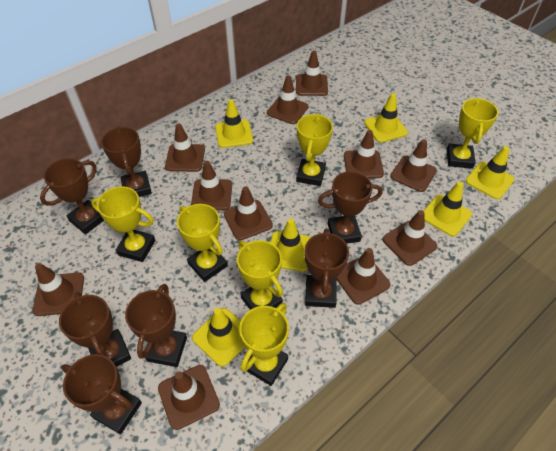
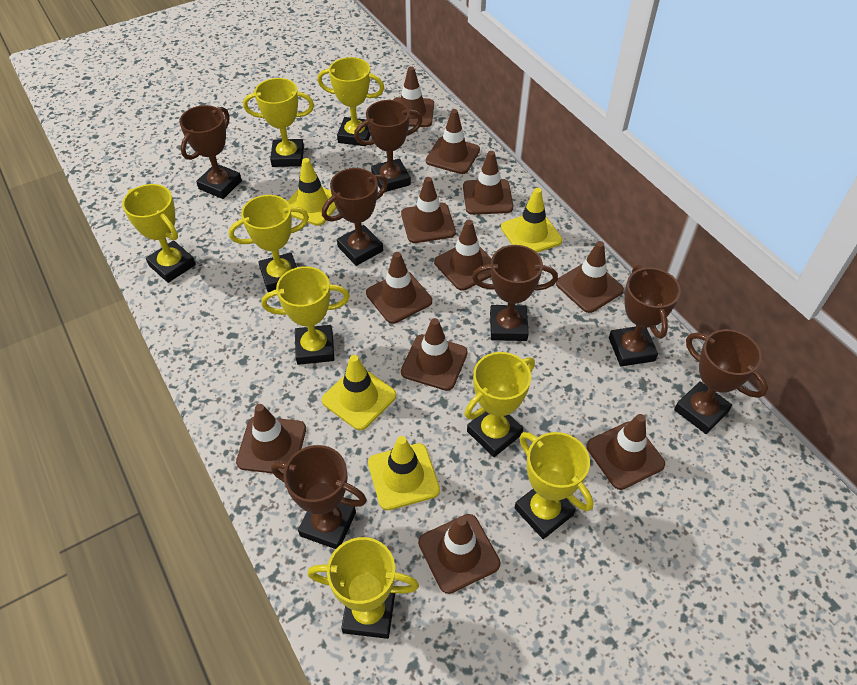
yellow traffic cone: [192,308,245,367] [215,99,253,148] [270,219,311,272] [364,93,408,143] [424,182,472,236] [465,146,514,199] = 6 -> [287,158,336,226] [322,355,396,430] [368,436,440,510] [501,188,562,253] = 4
yellow trophy: [91,186,155,262] [177,204,228,282] [237,240,283,310] [239,303,289,386] [296,113,333,186] [446,97,499,169] = 6 -> [122,184,196,283] [229,195,309,292] [243,78,314,167] [262,266,350,365] [308,537,419,639] [317,57,384,146] [464,352,535,457] [515,432,594,539] = 8

